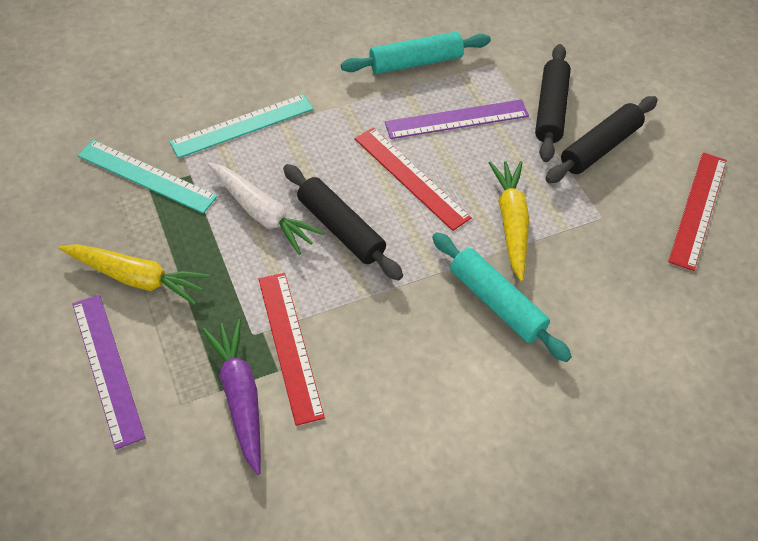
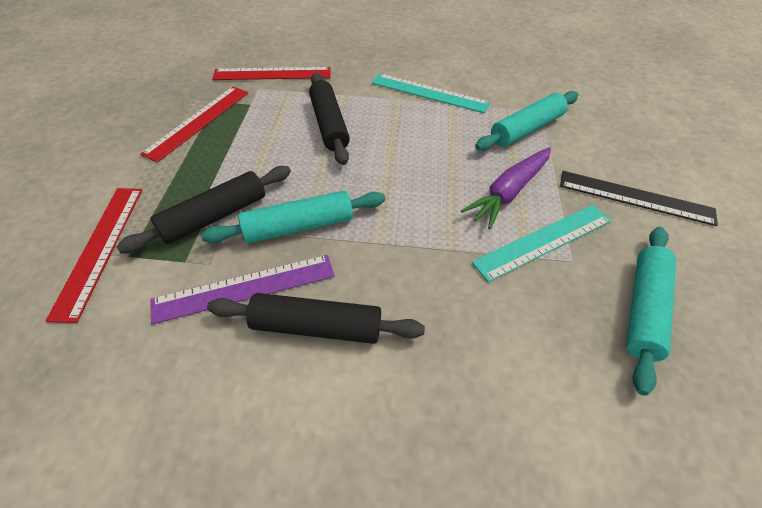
black ruler: none = 0 -> [560,171,718,226] = 1
purple ruler: [72,294,145,449] [385,100,529,139] = 2 -> [150,255,335,325] = 1
turquoise rolling pin: [341,32,491,74] [432,232,572,362] = 2 -> [201,191,385,243] [475,91,578,151] [626,227,676,396] = 3
white carrot: [208,162,324,255] = 1 -> none = 0
yellow carrot: [59,244,210,305] [489,161,529,282] = 2 -> none = 0

